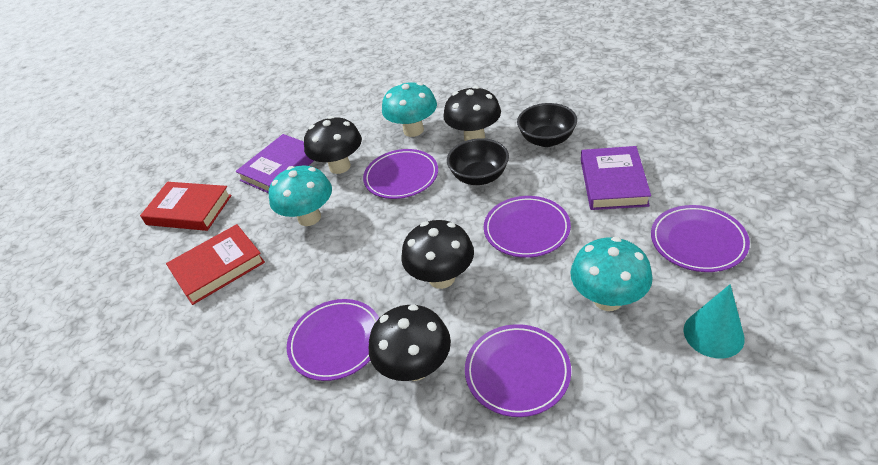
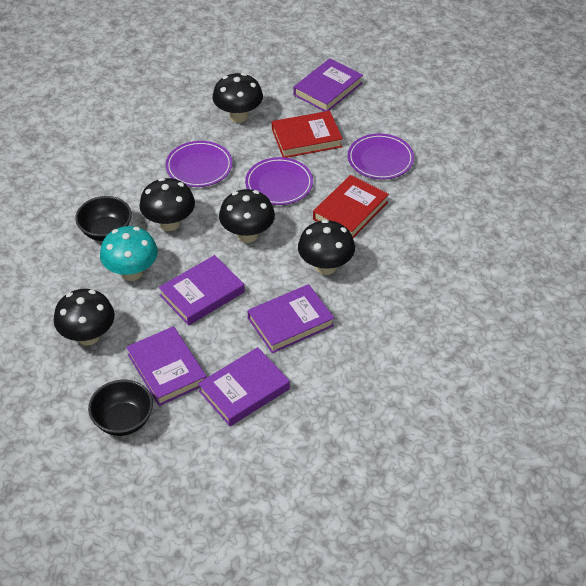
black mushroom: [304,116,362,174] [369,304,451,381] [401,220,474,289] [443,86,501,141] = 4 -> [54,289,115,346] [139,178,195,231] [213,73,263,123] [219,189,275,243] [298,220,355,275] = 5
purple book: [236,134,314,193] [581,146,651,210] = 2 -> [126,326,207,406] [159,255,245,326] [198,347,290,426] [247,284,334,353] [293,58,363,112] = 5
purple plate: [287,299,379,381] [363,149,438,199] [465,324,571,417] [484,196,571,258] [651,205,750,272] = 5 -> [166,141,233,187] [245,157,313,205] [348,134,414,179] = 3
turquoise cone: [684,284,745,358] = 1 -> none = 0
turquoise mushroom: [269,166,332,226] [382,82,437,137] [571,237,653,311] = 3 -> [100,226,158,281] = 1

